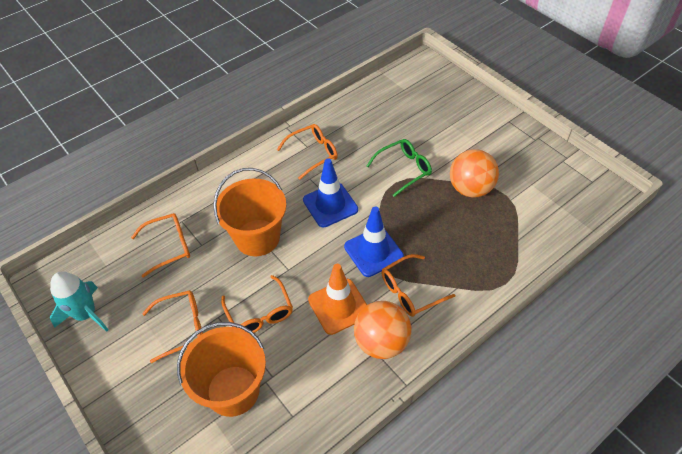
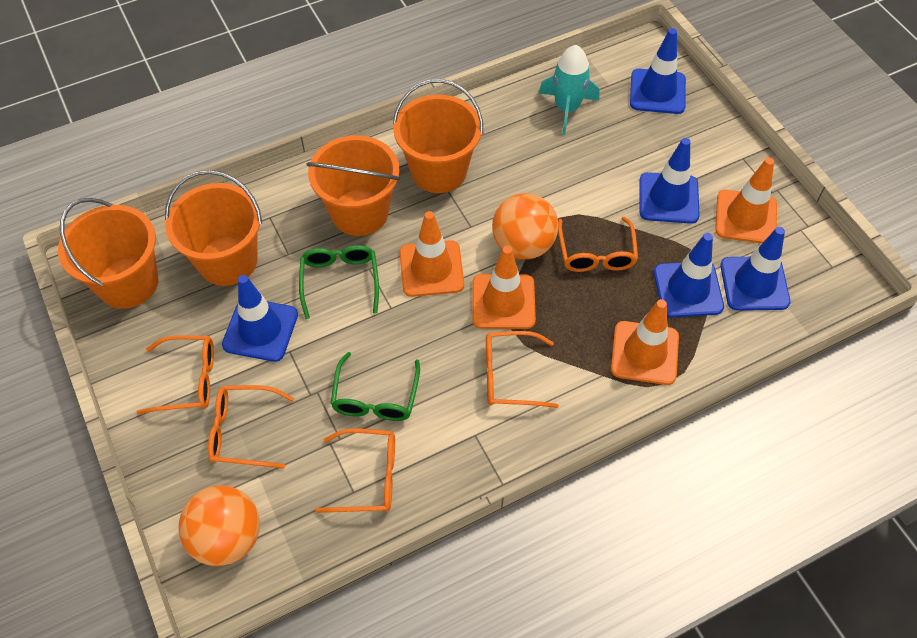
blue traffic cone: [303,158,358,227] [344,207,404,277] = 2 -> [222,275,298,362] [630,28,686,114] [639,138,700,224] [654,233,724,318] [720,227,790,311] = 5
green glasses: [367,139,432,197] = 1 -> [299,245,379,319] [331,352,420,421] = 2
orange bucket: [177,322,266,417] [213,168,286,256] = 2 -> [58,198,158,309] [165,170,262,286] [306,135,400,236] [393,79,483,193] = 4
orange traffic cone: [308,264,367,335] = 1 -> [399,211,464,297] [472,246,536,329] [611,299,679,385] [715,158,777,244] = 4

